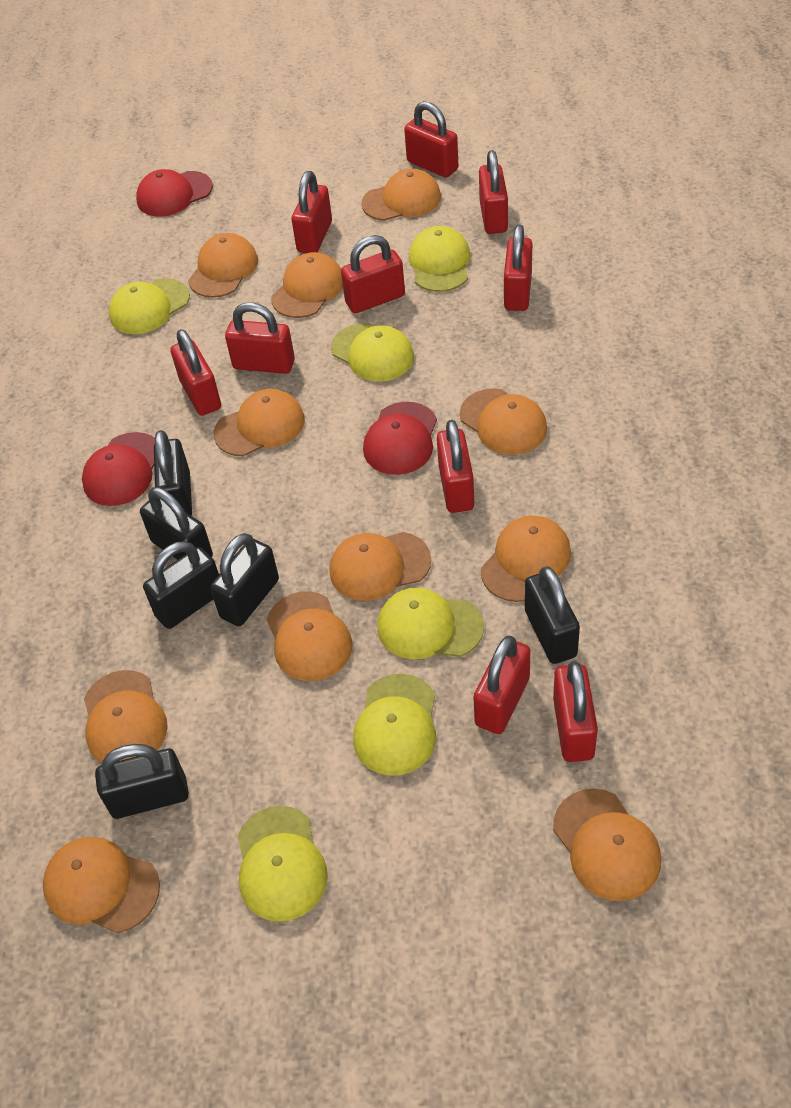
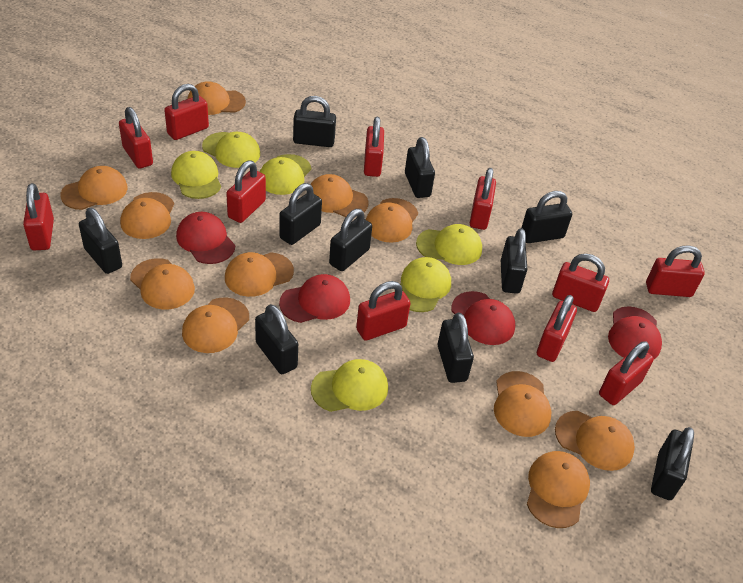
black padlock: [95,744,189,819] [140,487,213,560] [143,541,219,629] [154,430,192,516] [210,533,279,626] [525,566,580,664] = 6 -> [79,208,122,274] [255,304,298,374] [279,183,322,245] [293,96,336,147] [329,209,372,271] [405,137,435,198] [438,312,474,383] [501,228,528,294] [522,191,572,243] [651,427,694,500] = 10
red cap: [82,432,155,506] [136,169,213,217] [363,402,437,475] = 3 -> [176,212,235,264] [279,274,350,323] [451,291,515,345] [608,306,662,359] = 4
red padlock: [171,329,221,416] [225,302,295,374] [292,171,332,253] [341,235,405,313] [404,101,458,178] [437,420,474,513] [473,636,530,734] [479,150,508,234] [504,224,532,311] [553,661,598,762] = 10 -> [23,183,54,250] [119,107,153,169] [164,84,209,140] [226,160,266,223] [356,281,411,341] [364,117,384,177] [470,168,496,230] [537,295,577,362] [552,254,609,312] [599,342,654,405] [646,245,705,297] = 11

